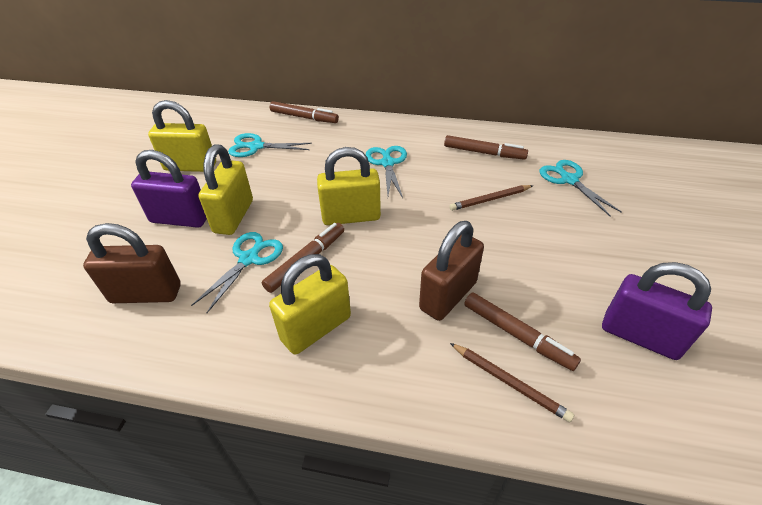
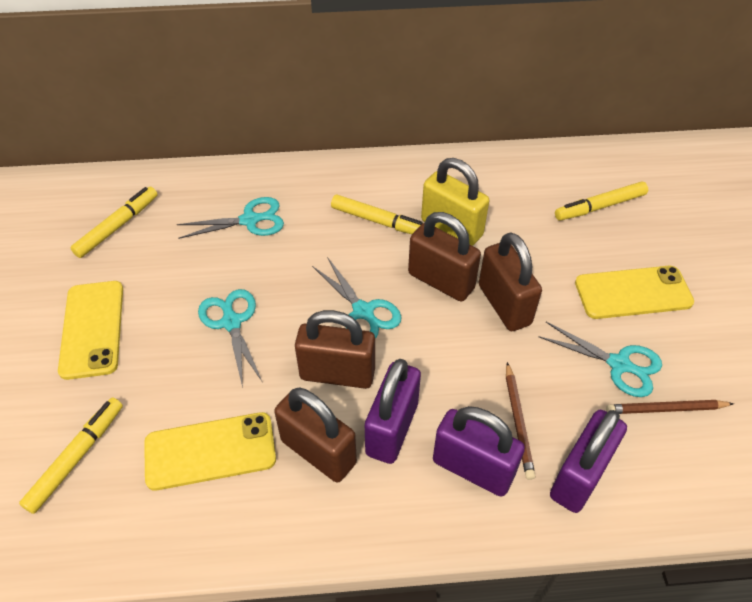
brown marker: [262,223,344,293] [270,101,339,123] [444,135,528,160] [464,292,581,371] = 4 -> none = 0
brown padlock: [83,223,181,303] [419,221,484,321] = 2 -> [274,388,357,483] [295,310,375,389] [408,212,481,302] [479,232,542,331] = 4
purple padlock: [131,150,207,228] [602,262,712,360] = 2 -> [365,359,421,464] [433,406,525,497] [550,410,627,513] = 3
yellow marker: none = 0 -> [19,398,123,514] [70,187,158,258] [331,195,423,234] [555,181,648,221] = 4
yellow padlock: [148,100,216,172] [198,144,253,235] [269,254,351,355] [317,147,381,225] = 4 -> [421,158,489,246] = 1
yellow phone: none = 0 -> [58,281,123,380] [144,412,276,491] [575,266,694,319] = 3

